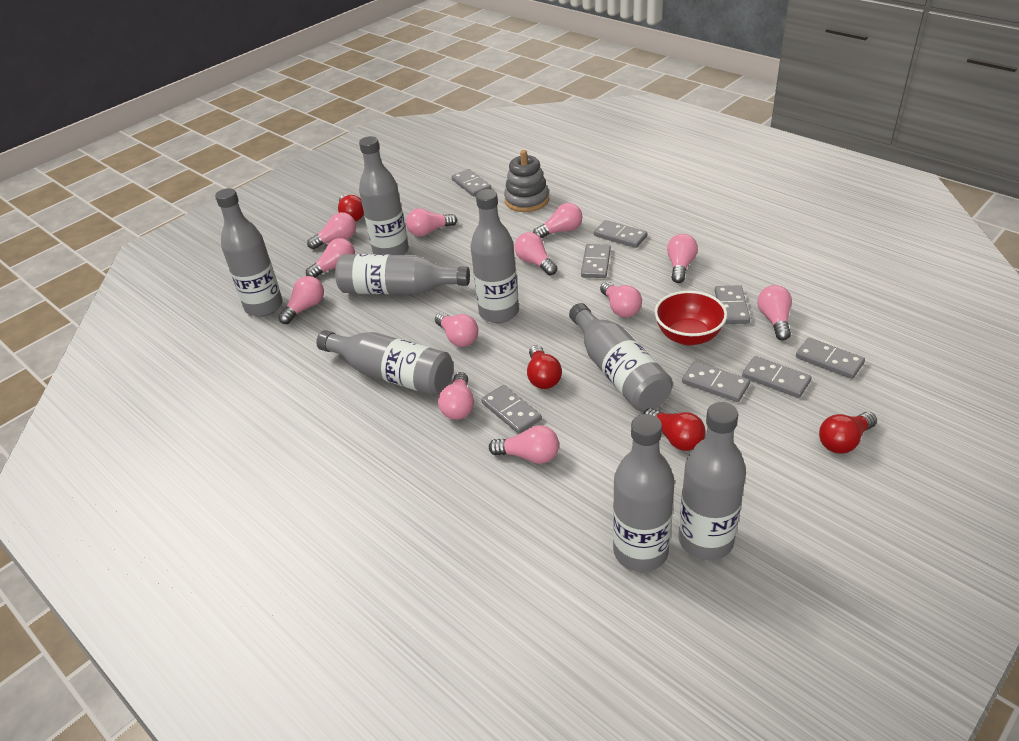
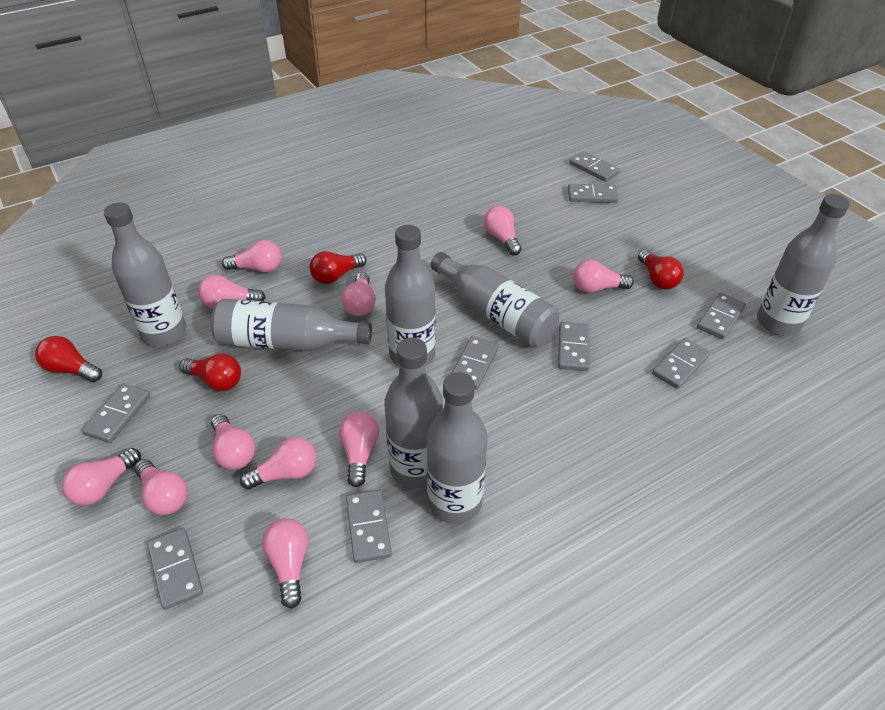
grey bottle: [215,188,283,317] [316,330,454,396] [335,254,470,295] [359,136,409,255] [470,189,519,323] [569,303,673,412] [613,414,674,572] [678,402,746,561] = 8 -> [104,202,186,346] [211,299,372,351] [384,337,443,488] [385,225,436,366] [427,372,488,524] [431,252,559,347] [757,194,850,336] = 7
grey domino: [452,169,492,197] [481,385,542,434] [581,244,611,278] [594,220,648,248] [682,361,750,402] [715,285,750,324] [742,356,812,398] [796,338,865,379] = 8 -> [82,383,150,443] [147,528,203,610] [346,490,392,563] [451,336,499,390] [558,322,590,371] [568,184,619,203] [569,151,620,182] [652,338,710,389] [697,293,746,339] = 9
grey stacking toy: [504,150,549,212] = 1 -> none = 0
pink light bulb: [278,276,324,324] [306,238,355,277] [307,212,356,249] [406,208,457,237] [435,312,478,347] [438,372,474,420] [489,425,559,464] [514,232,557,275] [533,203,582,238] [600,282,642,317] [667,234,698,283] [757,285,792,341] = 12 -> [62,448,141,505] [134,459,188,515] [198,275,266,308] [211,414,255,470] [222,240,281,273] [240,437,316,490] [262,518,309,608] [339,412,379,487] [341,272,376,316] [484,206,522,255] [573,260,634,293] = 11
red bowl: [654,291,727,345] = 1 -> none = 0

